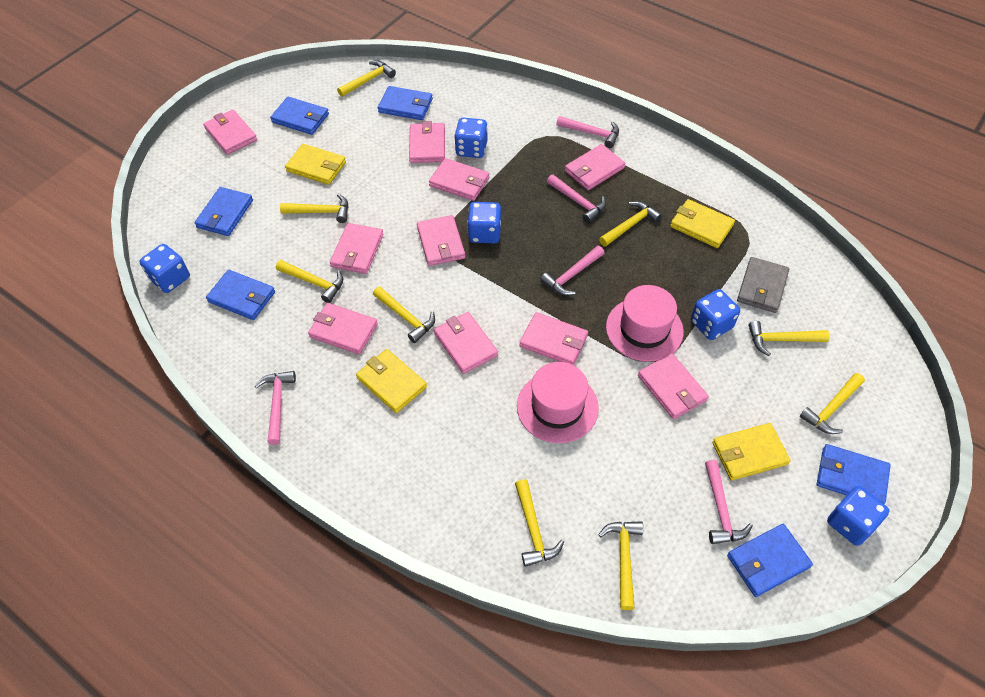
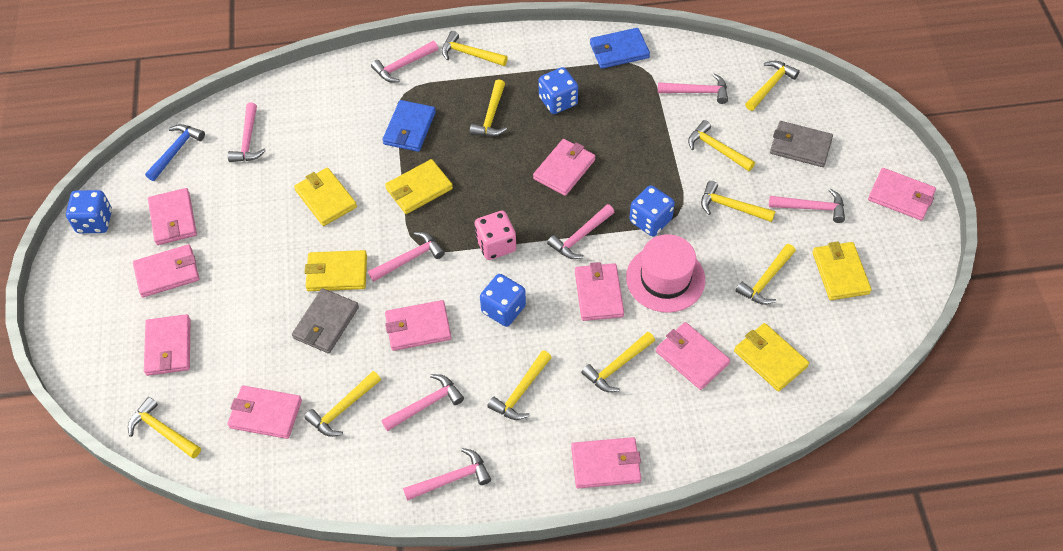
blue dice: [139,244,190,293] [454,118,488,158] [467,202,501,243] [691,289,740,340] [827,486,889,546] = 5 -> [66,190,112,233] [480,274,526,327] [539,67,578,114] [629,185,675,236] = 4
blue hammer: none = 0 -> [145,124,205,181] = 1
blue wallet: [194,187,253,236] [206,270,275,320] [270,97,329,135] [378,86,433,120] [727,524,813,597] [817,444,891,504] = 6 -> [382,100,436,152] [590,28,650,69] = 2
grey wallet: [737,257,789,313] = 1 -> [292,288,359,353] [770,121,833,167] = 2
pink dice: none = 0 -> [474,211,516,260] = 1
pink hammer: [255,371,296,445] [540,246,604,296] [547,174,606,223] [556,116,619,148] [705,460,753,544] = 5 -> [228,103,266,162] [368,232,445,281] [371,41,438,82] [381,374,464,431] [403,448,491,501] [547,204,614,259] [658,74,728,104] [769,189,845,223] = 8
pink hat: [517,362,599,443] [606,285,684,362] = 2 -> [626,234,705,313] = 1
yellow hammer: [276,260,343,303] [280,194,349,223] [337,60,396,97] [373,287,435,343] [515,479,564,567] [598,521,643,610] [599,201,662,247] [748,321,830,356] [800,373,865,434] = 9 -> [128,397,201,458] [304,371,381,437] [442,31,508,66] [470,79,507,136] [487,350,552,420] [581,332,655,392] [688,120,755,171] [701,181,775,222] [736,244,796,305] [745,61,800,111] = 10
yellow wallet: [285,144,346,185] [356,349,427,413] [670,199,735,248] [712,423,791,481] = 4 -> [294,168,357,226] [304,250,367,291] [385,159,453,214] [734,323,809,392] [813,242,871,300] = 5

